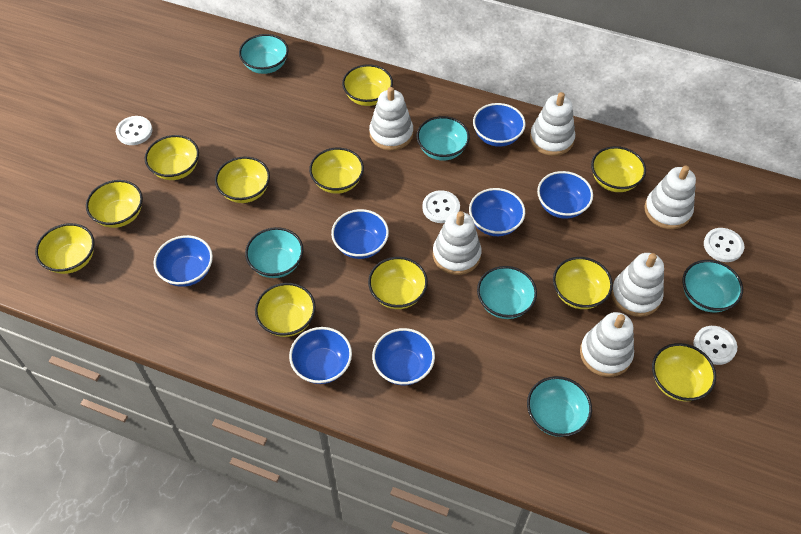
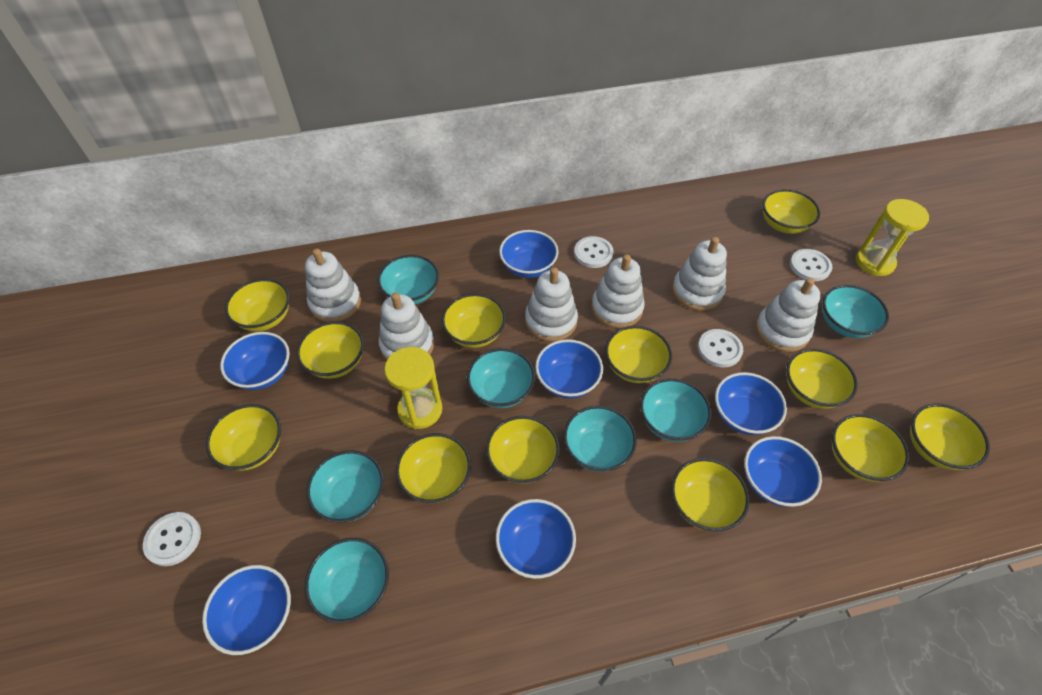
turquoise bowl: [239,34,289,74] [245,227,304,278] [417,116,470,161] [477,266,537,319] [527,376,592,437] [682,260,743,312] = 6 -> [305,538,389,623] [306,450,384,523] [378,255,439,304] [467,348,535,408] [563,406,637,472] [640,378,712,442] [823,285,889,338] = 7
yellow bowl: [35,223,95,274] [86,180,143,228] [145,135,199,180] [215,157,270,203] [255,283,316,337] [309,148,364,194] [342,64,393,106] [368,257,428,309] [553,257,613,309] [591,146,646,192] [652,343,716,401] = 11 -> [206,404,281,471] [225,279,290,332] [297,321,364,379] [396,433,471,503] [442,293,506,348] [486,416,560,484] [605,326,672,383] [671,458,749,531] [762,189,820,234] [786,349,858,409] [832,414,909,482] [910,404,990,470] = 12
yellow hourglass: none = 0 -> [384,347,442,429] [856,199,929,276] = 2

